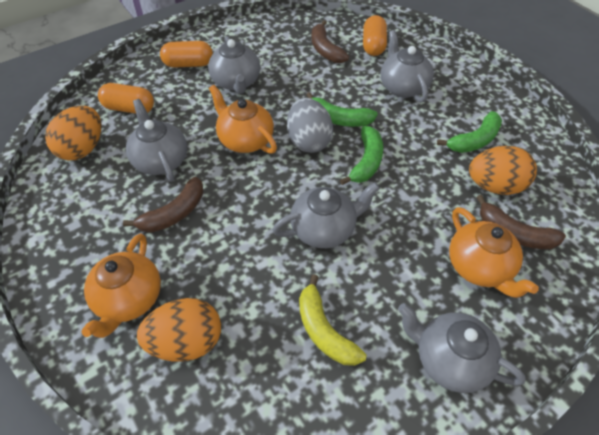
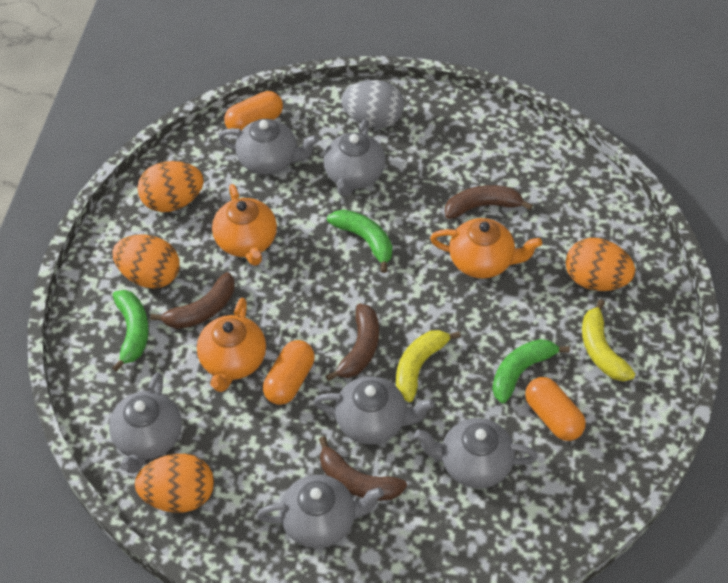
brown banana: [123,177,203,232] [312,20,349,63] [476,195,566,249] = 3 -> [150,272,235,329] [319,436,407,500] [326,304,379,381] [445,185,533,219] = 4
grey teapot: [126,99,187,182] [208,36,260,94] [273,183,380,248] [380,30,434,103] [398,303,526,393] = 5 -> [109,372,182,474] [218,119,319,175] [257,475,384,548] [313,376,435,444] [323,119,386,197] [414,418,538,488] = 6
orange egg: [45,106,101,160] [137,298,221,362] [469,146,537,195] = 3 -> [112,235,180,289] [135,454,214,513] [137,161,204,212] [566,238,635,291] = 4
yellow banana: [299,274,367,366] = 1 -> [396,330,461,402] [582,299,635,381] = 2

